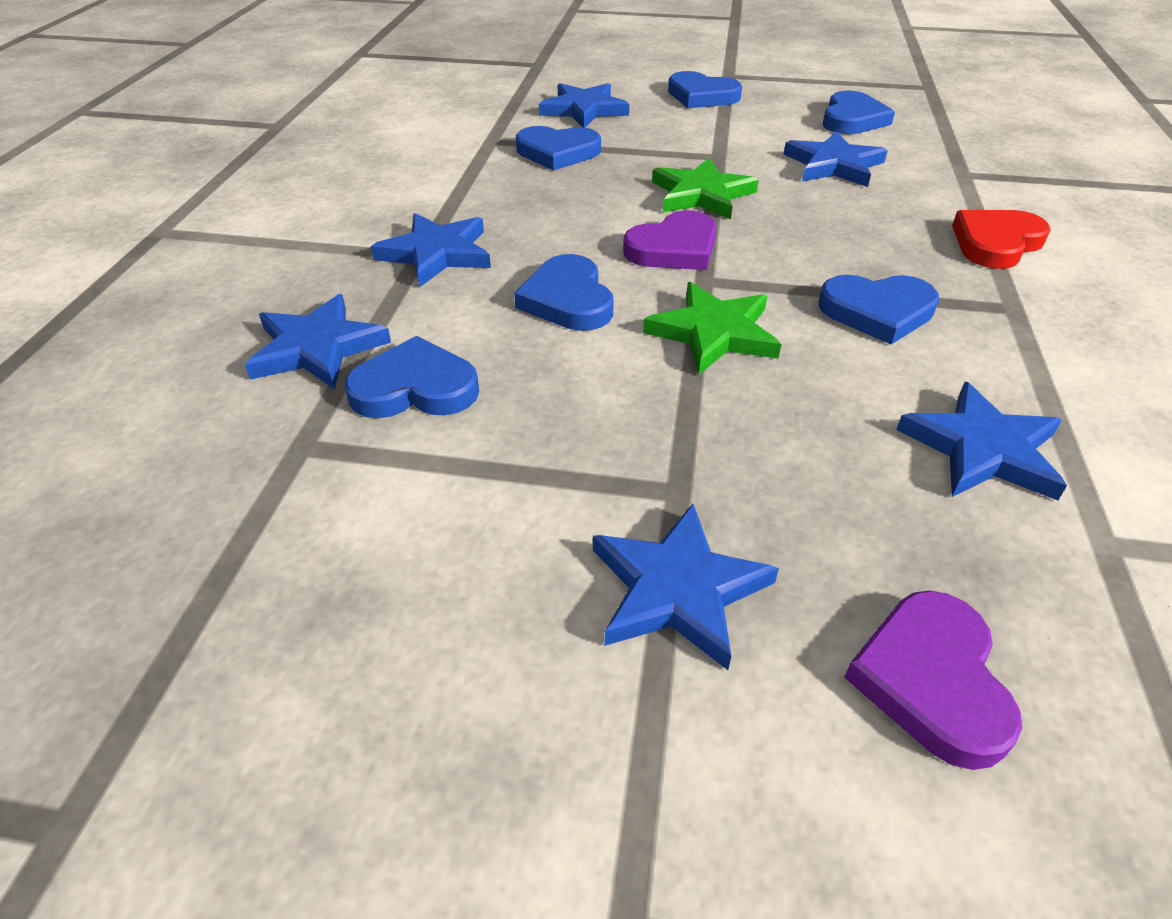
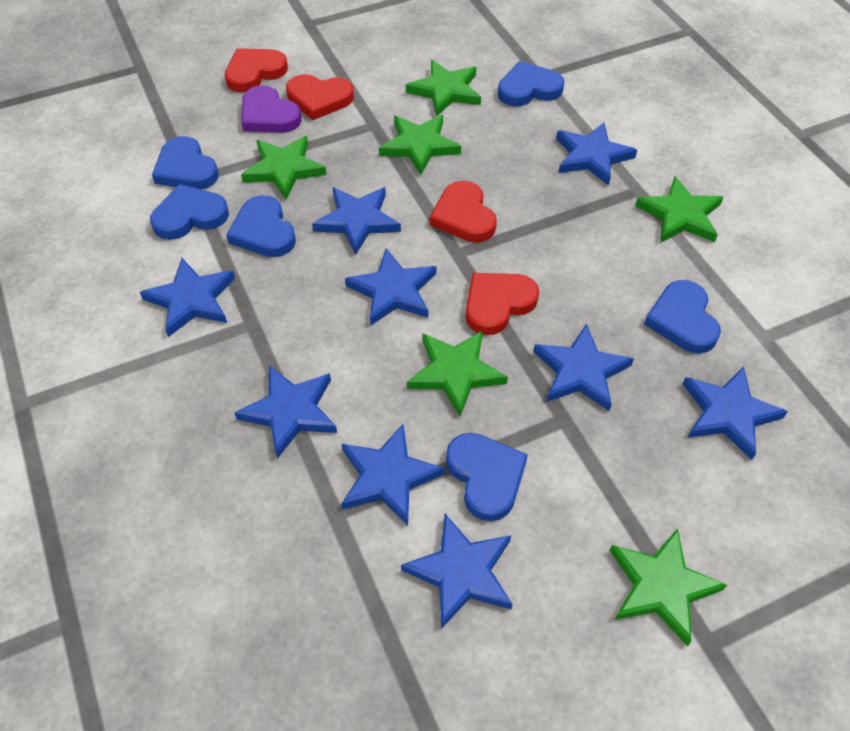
blue star: [245,294,391,390] [371,213,491,287] [539,83,629,128] [593,504,779,670] [783,131,888,187] [896,382,1067,500] = 6 -> [140,258,235,337] [234,366,337,459] [312,187,401,255] [341,424,445,526] [345,248,436,326] [401,514,513,629] [533,324,634,411] [556,122,637,186] [683,366,788,460] = 9
green star: [643,282,781,374] [652,158,759,219] = 2 -> [241,136,327,199] [379,115,461,175] [406,60,481,117] [407,331,508,417] [609,528,727,646] [635,176,723,243] = 6
purple heart: [623,210,717,270] [844,590,1022,770] = 2 -> [241,85,302,133] = 1
red heart: [952,210,1051,269] = 1 -> [225,48,288,92] [286,74,354,120] [430,181,497,243] [466,273,539,335] = 4

